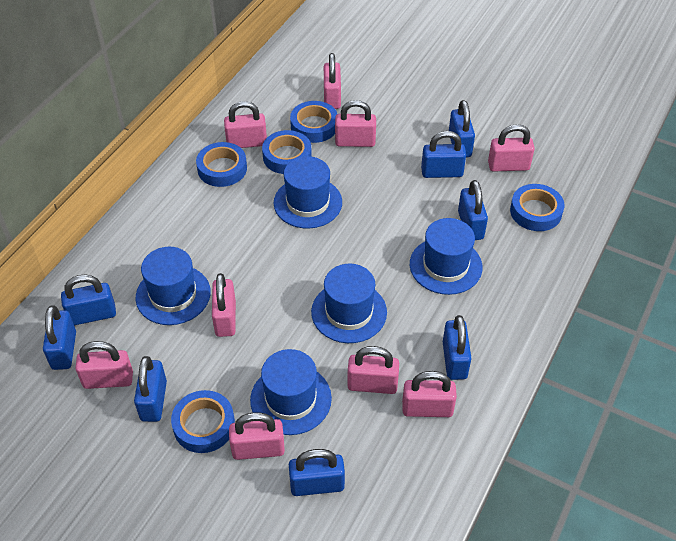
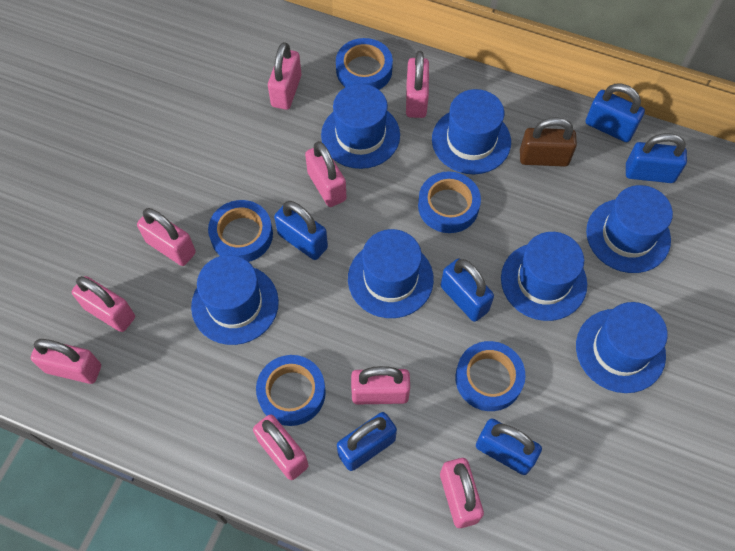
blue hat: [136,247,211,325] [250,349,332,435] [274,156,342,229] [311,264,387,343] [410,218,482,295] = 5 -> [191,255,279,345] [321,84,400,169] [348,229,434,318] [432,89,511,174] [501,232,587,321] [576,302,668,393] [586,185,673,273] = 7
blue padlock: [43,305,76,370] [61,275,116,325] [134,356,167,422] [289,449,345,496] [421,131,466,178] [443,315,472,380] [449,100,475,158] [458,180,488,240] = 8 -> [274,201,328,260] [337,412,397,471] [441,259,494,322] [476,418,542,475] [586,84,645,142] [626,133,687,183] = 6
brown padlock: none = 0 -> [520,117,577,167] = 1

